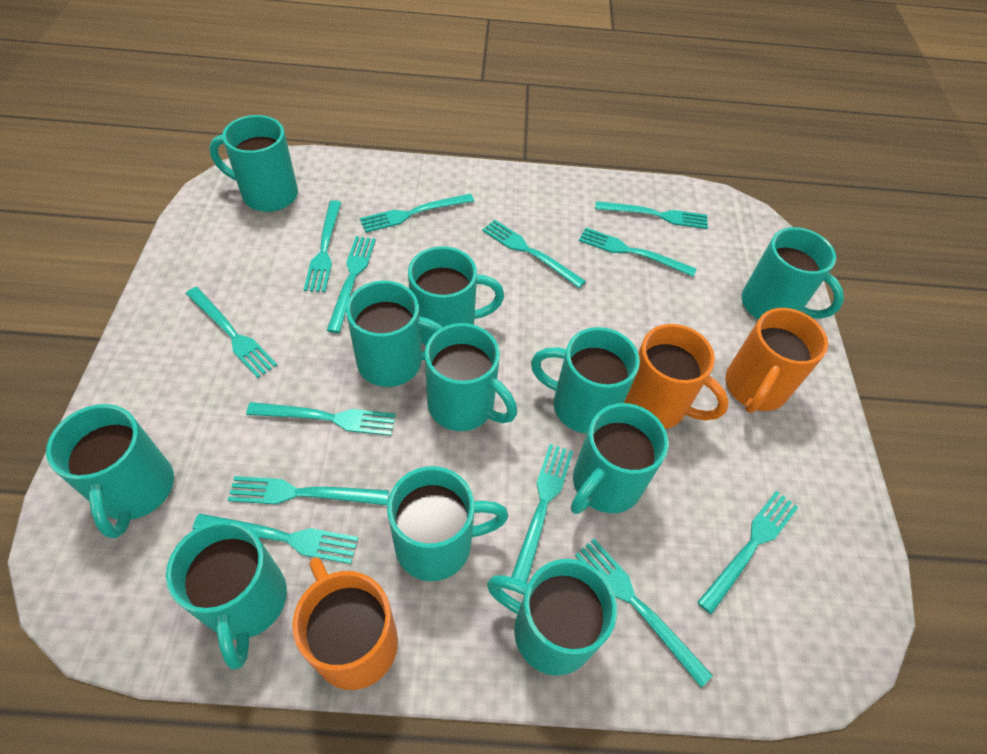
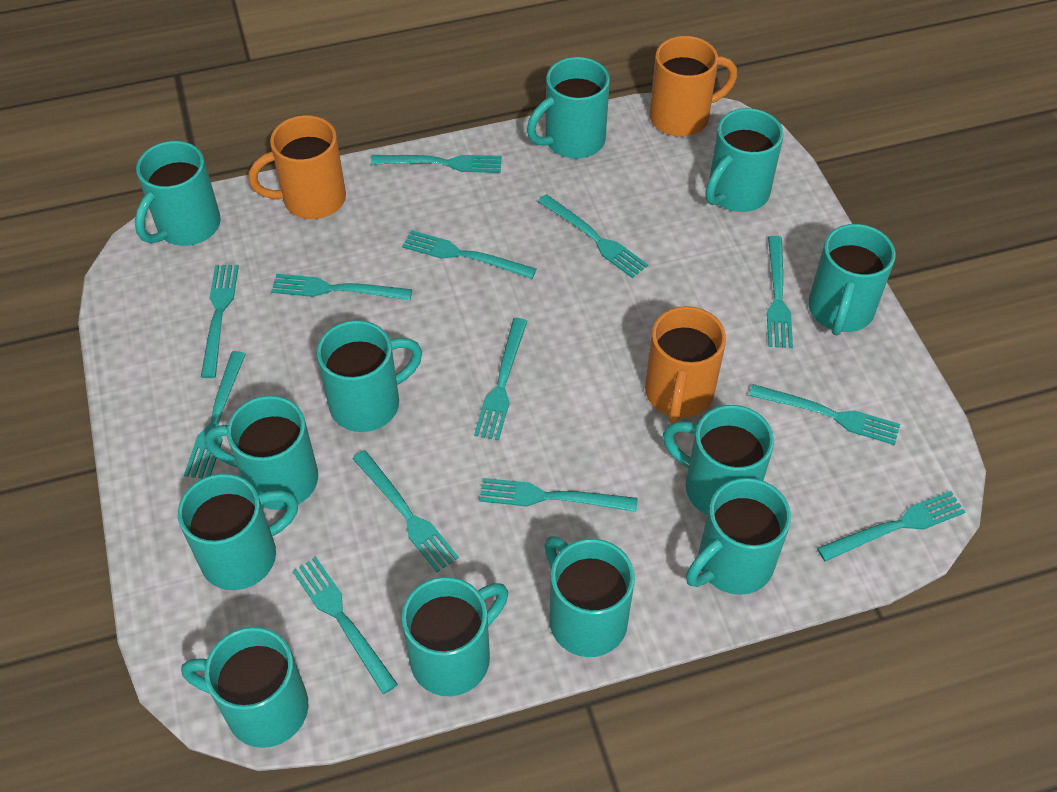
turquoise mug: [46,404,174,539] [166,520,287,670] [209,115,298,212] [346,281,443,387] [387,466,508,581] [408,246,504,346] [425,323,517,431] [487,559,617,676] [531,327,640,434] [571,403,669,514] [742,227,844,320] = 11 -> [135,141,221,246] [178,474,298,590] [181,627,308,748] [205,396,318,510] [317,320,422,432] [401,577,508,696] [527,57,610,159] [544,536,635,657] [663,405,774,515] [686,478,791,595] [705,108,784,212] [808,224,896,335] = 12

